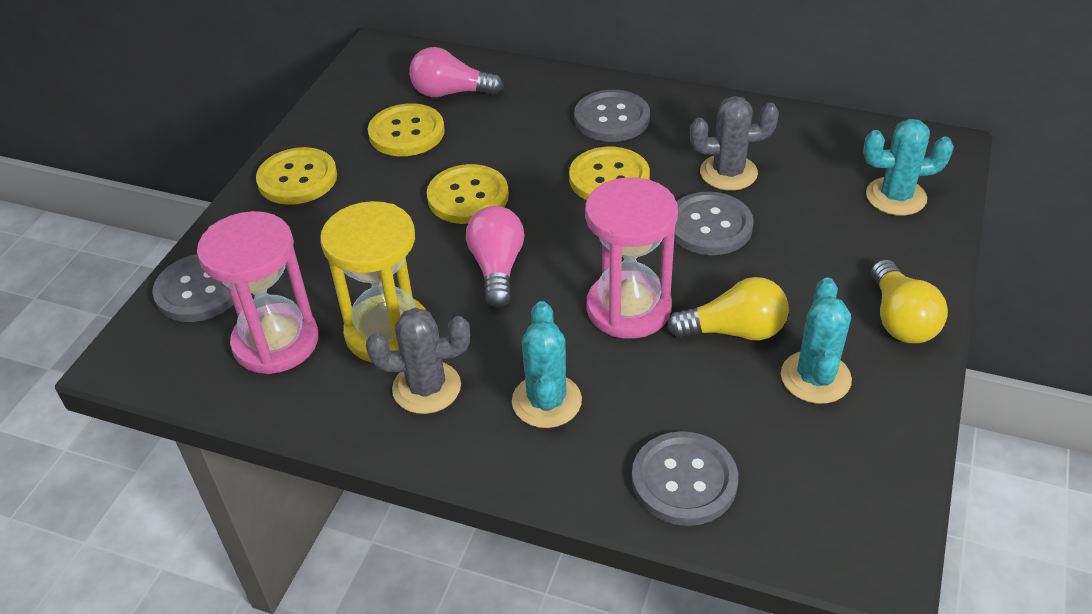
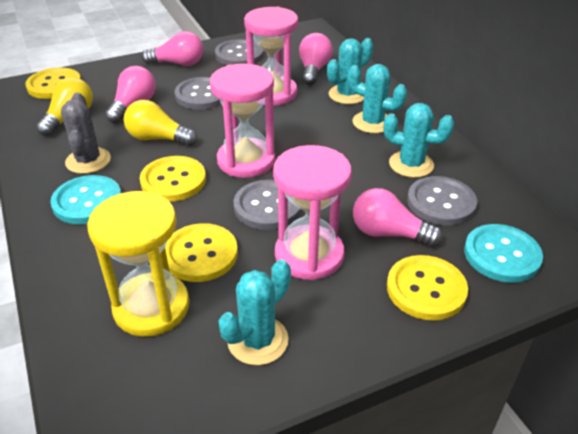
grey cactus: [366,308,470,414] [690,96,779,191] = 2 -> [61,92,111,174] = 1
pink hourglass: [197,211,319,374] [585,177,678,339] = 2 -> [210,64,275,178] [244,7,298,106] [273,145,352,280] = 3
pink light bulb: [409,47,503,97] [466,206,524,308] = 2 -> [105,66,156,123] [141,31,203,66] [299,33,333,85] [353,188,443,246] = 4
turquoise button: none = 0 -> [50,175,121,224] [464,224,543,283] = 2
turquoise cactus: [512,301,582,428] [781,278,852,404] [863,119,954,216] = 3 -> [219,260,291,365] [327,38,373,104] [348,64,407,133] [383,103,454,178] = 4

